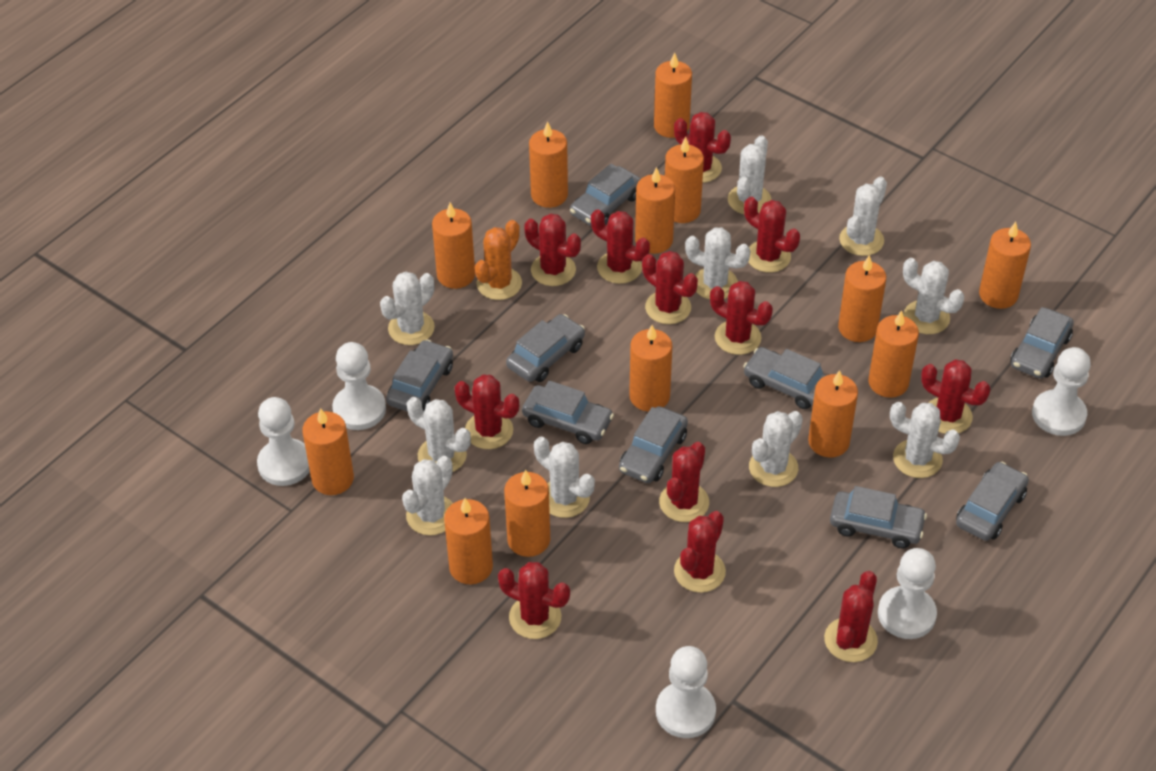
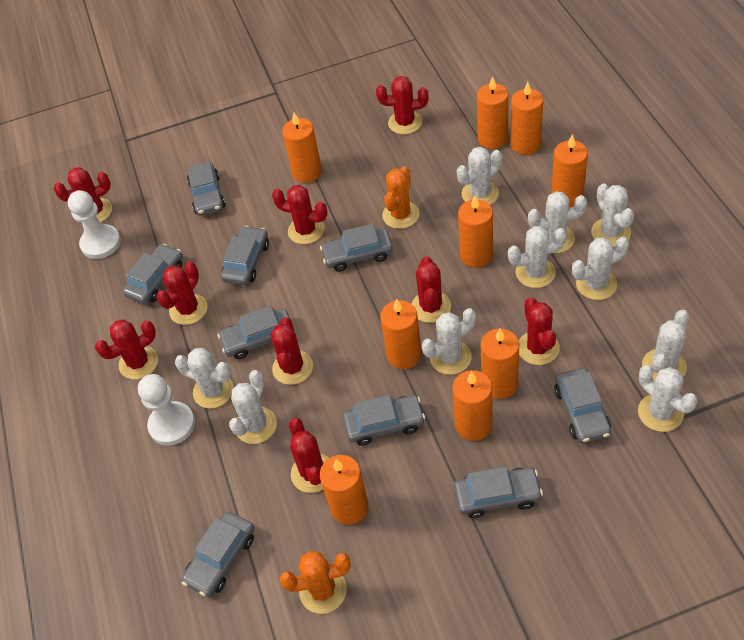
orange cactus: [475,220,522,300] = 1 -> [280,551,351,614] [382,166,419,229] = 2
orange candle: [302,408,354,495] [432,202,475,289] [444,498,493,585] [504,470,550,557] [529,121,568,208] [629,325,672,412] [635,167,675,254] [654,52,692,138] [665,137,704,223] [808,370,858,457] [838,255,886,342] [868,310,919,398] [979,222,1031,309] = 13 -> [282,112,322,183] [320,455,369,525] [380,299,422,369] [452,370,492,441] [458,196,493,267] [477,76,509,149] [481,328,519,399] [510,82,543,155] [551,134,588,208] = 9
red cactus: [454,374,519,449] [498,562,570,639] [524,213,581,286] [591,209,650,284] [642,251,698,324] [659,442,709,522] [674,112,731,183] [674,511,726,593] [710,281,773,355] [744,197,800,273] [824,571,878,662] [921,359,991,434] = 12 -> [54,167,112,222] [95,319,158,379] [156,262,208,325] [270,317,313,385] [272,185,328,244] [289,418,329,493] [376,76,429,134] [412,256,451,323] [519,297,560,365] = 9
white pawn: [257,397,310,486] [332,342,386,430] [656,646,716,738] [878,548,937,639] [1032,347,1091,436] = 5 -> [68,190,121,259] [138,374,195,446] = 2

